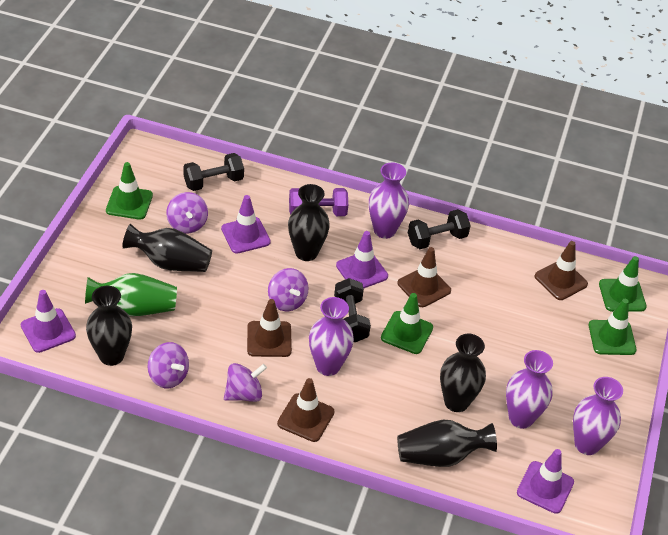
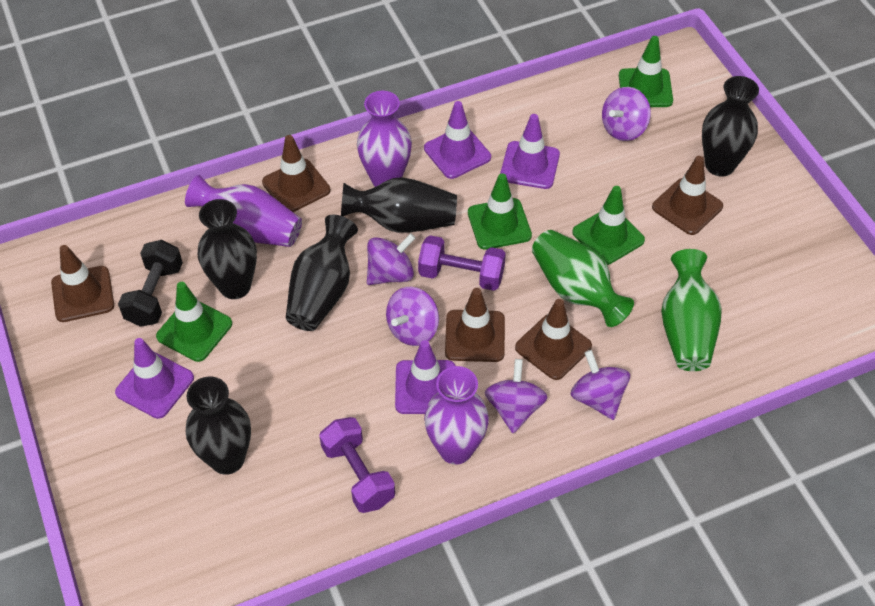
black dumbbell: [183,153,244,191] [334,278,371,342] [408,209,471,249] = 3 -> [118,240,183,327] = 1
brown traffic cone: [247,299,292,357] [277,378,335,442] [398,247,451,307] [535,241,588,300] = 4 -> [51,245,114,322] [262,135,330,212] [445,288,505,362] [515,299,592,380] [652,156,723,235] = 5
green vase: [85,273,177,316] = 1 -> [532,230,634,327] [661,249,722,371] = 2
purple dumbbell: [289,188,348,216] = 1 -> [319,417,395,513] [418,235,506,291] = 2
purple spinning top: [148,342,189,388] [166,192,208,233] [224,363,267,402] [268,268,308,311] = 4 -> [367,233,415,285] [386,287,439,346] [485,359,548,433] [571,350,630,420] [602,87,651,141] = 5
purple vase: [309,297,354,376] [369,163,409,239] [506,350,553,429] [573,377,623,455] = 4 -> [185,175,302,247] [357,91,412,187] [424,366,489,465] = 3

